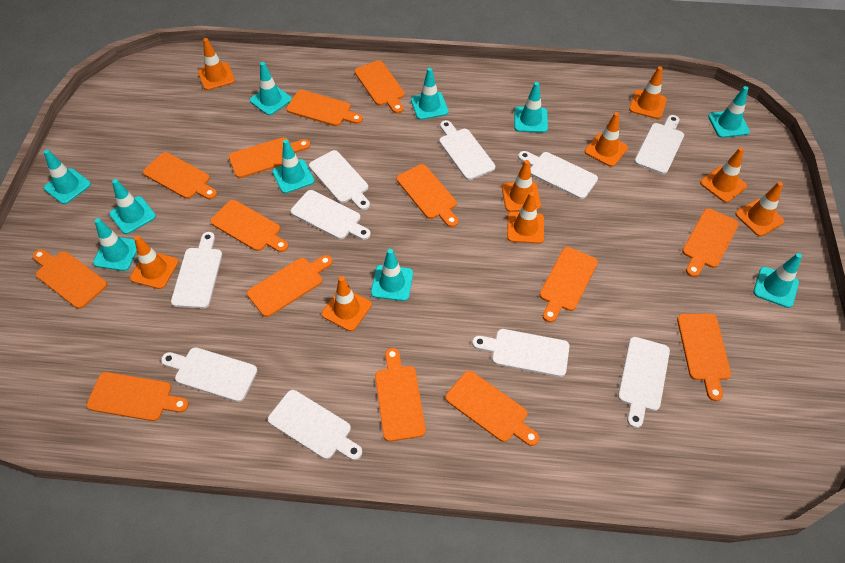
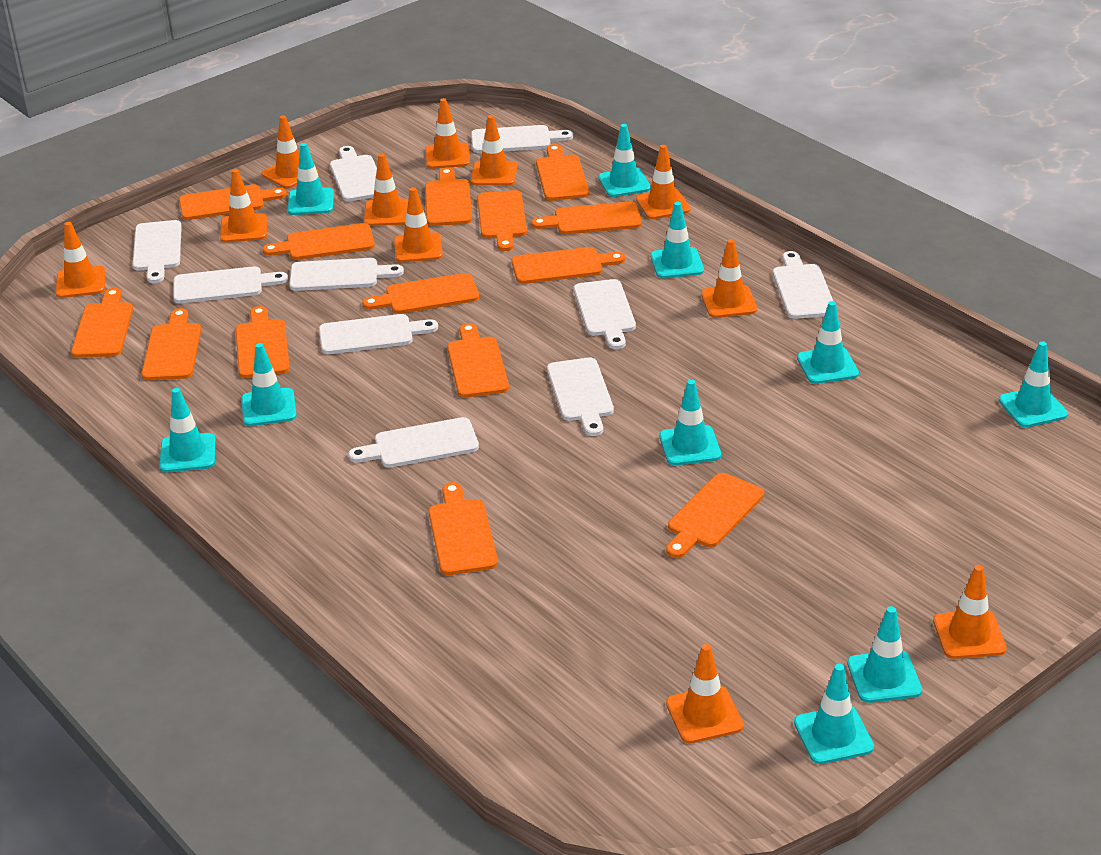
orange traffic cone: [130,236,179,289] [198,38,235,90] [322,276,372,331] [502,160,541,212] [507,192,544,244] [585,112,628,167] [629,66,667,119] [700,148,747,202] [735,182,784,237] = 9 -> [56,222,105,298] [220,169,267,243] [262,115,319,189] [364,153,408,226] [394,187,443,262] [425,98,470,169] [471,115,517,186] [636,145,691,219] [666,644,744,744] [701,239,757,318] [933,565,1007,659] = 11

